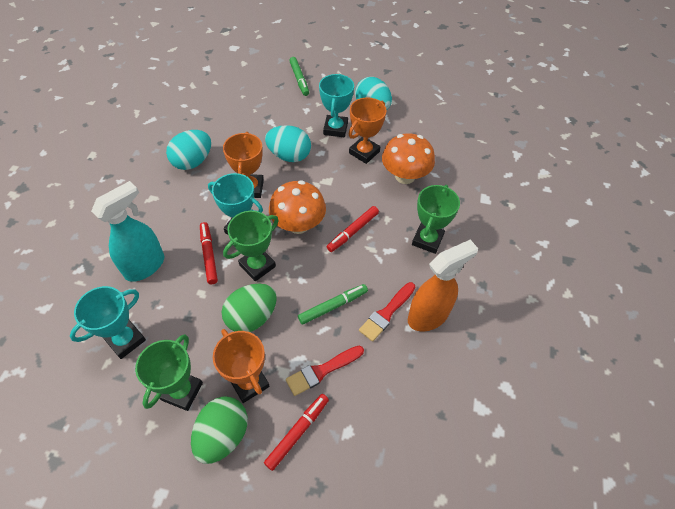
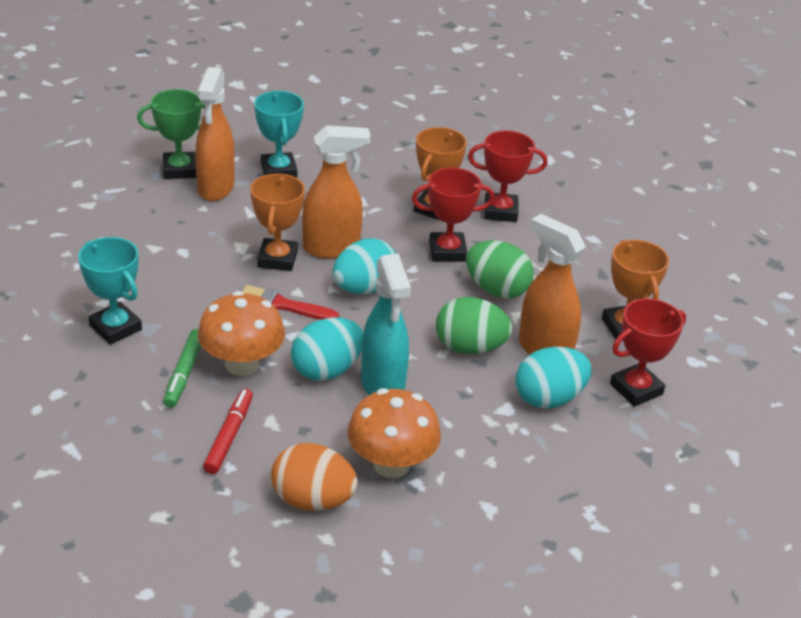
green marker: [289,57,309,96] [298,284,368,325] = 2 -> [163,329,201,408] = 1
green trophy: [135,334,203,411] [223,211,279,281] [412,185,460,254] = 3 -> [137,89,205,179] = 1
orange egg: none = 0 -> [271,443,358,510] = 1
orange spray bottle: [408,240,478,332] = 1 -> [195,67,235,201] [302,125,370,259] [519,214,586,355] = 3
red brush: [286,346,364,396] [359,282,415,342] = 2 -> [242,285,339,320] = 1
red marker: [200,222,218,285] [264,394,329,471] [327,206,379,252] = 3 -> [203,389,253,474] = 1
red trophy: none = 0 -> [412,168,495,262] [468,131,548,222] [610,298,686,407] = 3
turquoise trophy: [70,286,146,359] [208,173,263,234] [319,74,354,137] = 3 -> [78,237,142,345] [254,91,304,178] = 2

